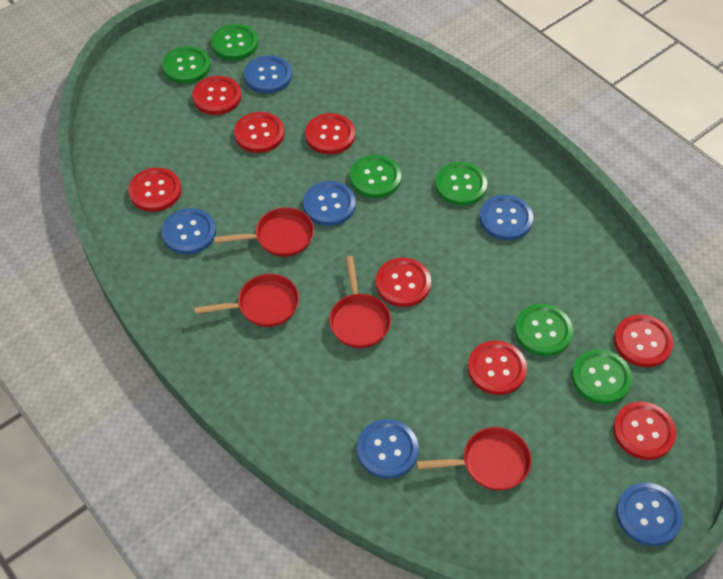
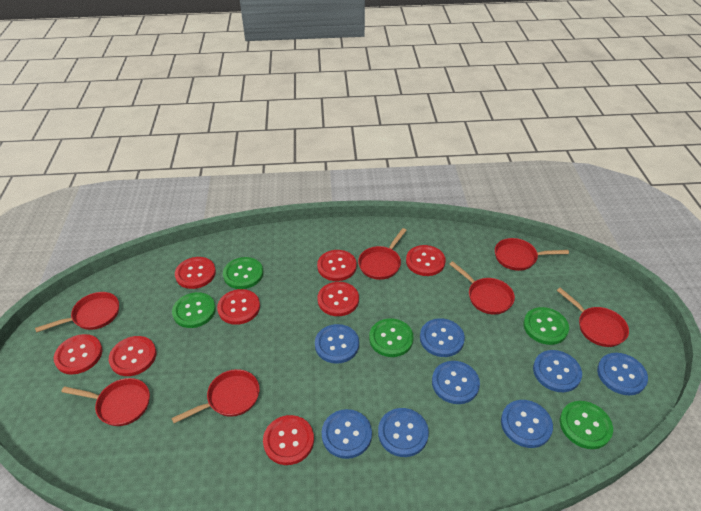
blue button: [161,208,216,255] [244,55,292,93] [303,181,356,226] [357,419,418,479] [480,195,533,240] [616,483,683,546] = 6 -> [315,324,359,364] [322,409,372,459] [378,408,429,457] [420,318,465,357] [432,361,480,404] [501,400,553,448] [533,350,582,392] [597,353,648,395] = 8
green button: [162,46,211,84] [211,24,258,60] [350,155,401,198] [435,162,487,206] [515,304,573,356] [572,349,632,404] = 6 -> [172,292,216,328] [223,257,263,289] [369,318,414,357] [523,307,569,345] [560,401,613,449] = 5
red pan: [194,274,299,327] [214,207,314,257] [329,256,391,348] [417,427,532,491] = 4 -> [35,292,119,333] [61,378,150,426] [171,369,260,423] [358,228,407,280] [449,261,515,315] [495,238,569,271] [557,288,629,347] = 7

